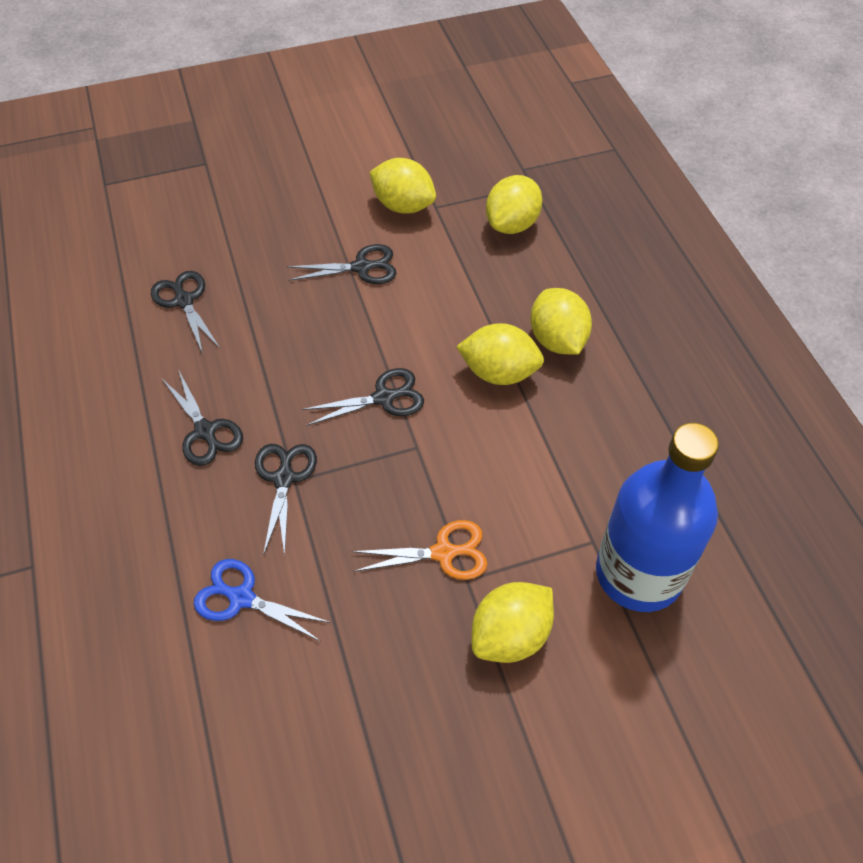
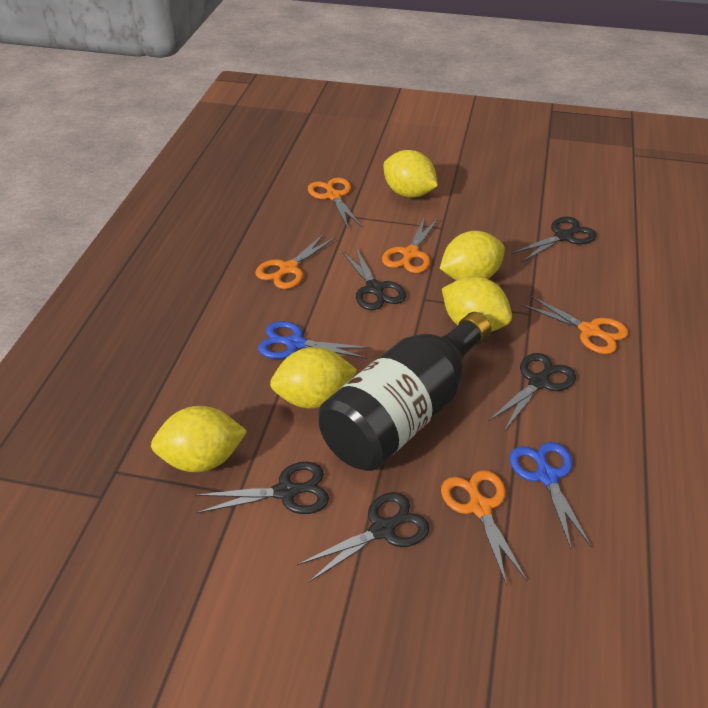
black bottle: none = 0 -> [318,312,491,471] = 1
blue bottle: [596,423,719,612] = 1 -> none = 0
blue scissors: [194,559,331,641] = 1 -> [258,321,371,359] [509,442,592,549] = 2
orange scissors: [352,520,487,580] = 1 -> [255,234,336,289] [308,178,362,228] [382,216,439,273] [441,470,527,586] [521,295,628,354] = 5

